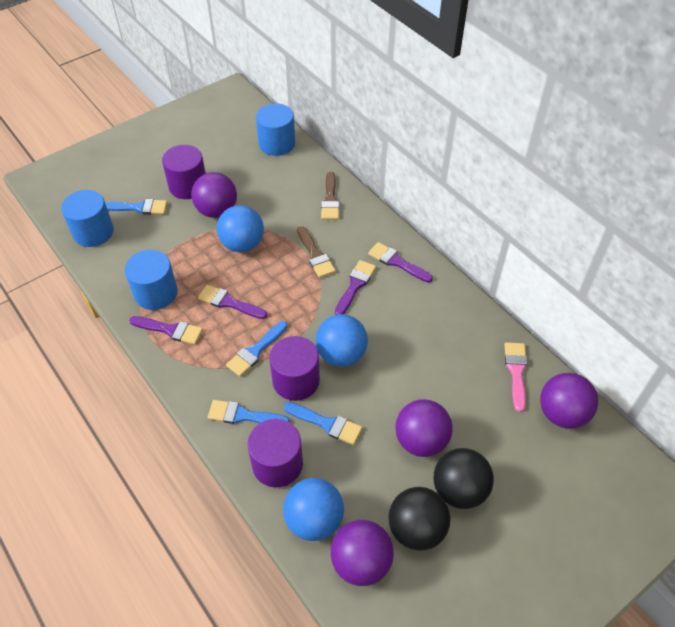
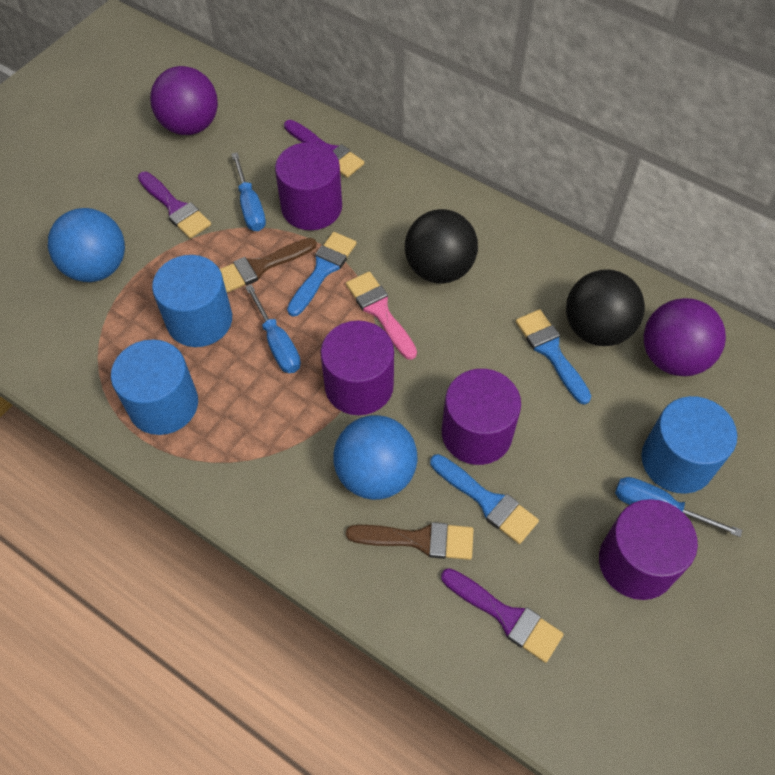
blue ball: [217,205,264,252] [283,478,344,541] [315,314,368,367] = 3 -> [48,208,125,282] [333,415,418,500] = 2
blue brush: [105,199,167,215] [207,400,290,424] [226,321,288,377] [284,402,362,445] = 4 -> [287,232,357,317] [430,454,539,544] [516,309,592,404] = 3
blue screwdriver: none = 0 -> [231,152,266,231] [245,284,301,373] [615,477,742,537] = 3
purple ball: [191,172,237,218] [330,520,394,586] [395,399,453,457] [540,373,598,429] = 4 -> [150,66,218,135] [644,298,726,376] = 2
purple brush: [129,316,203,344] [198,285,268,319] [335,260,376,315] [368,242,433,282] = 4 -> [138,172,211,239] [284,120,364,178] [441,568,564,663] = 3
purple cylinder: [162,145,206,199] [248,419,303,487] [269,336,320,401] = 3 -> [275,142,342,230] [320,321,394,415] [442,369,521,465] [599,499,698,600] = 4

